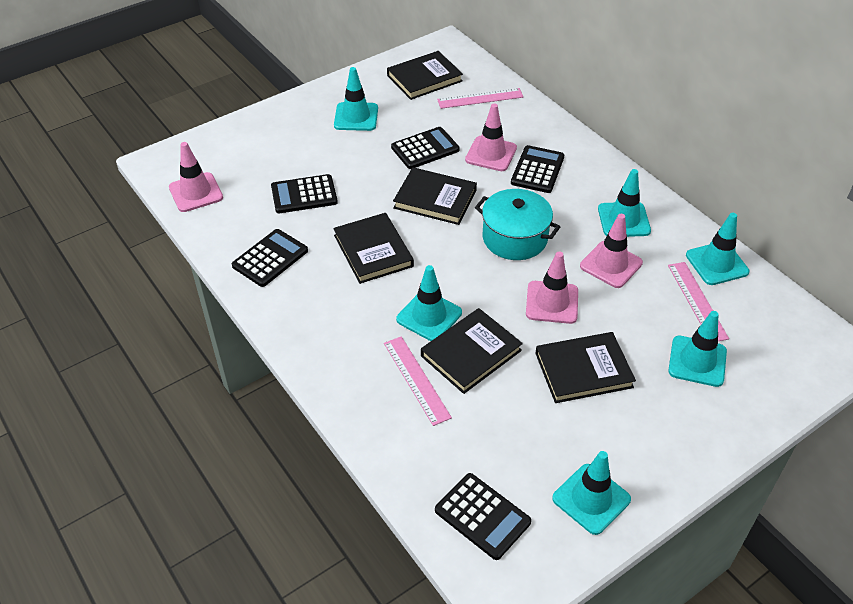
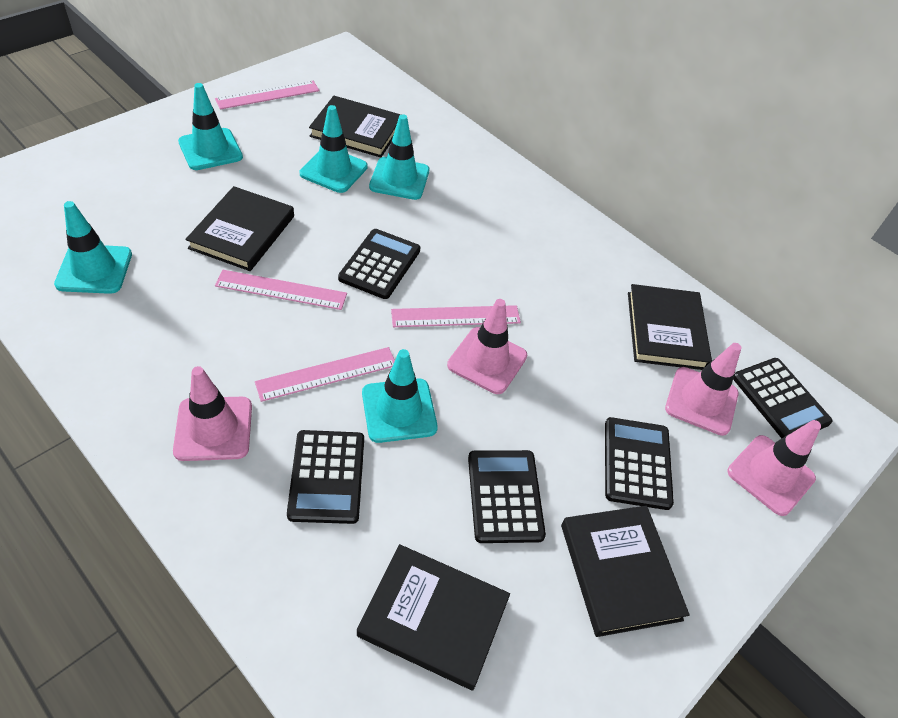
pink ruler: [384,336,452,426] [437,88,524,109] [668,262,729,341] = 3 -> [215,81,320,110] [215,270,347,310] [255,347,395,402] [391,305,521,327] = 4
turquoise pot: [475,189,560,260] = 1 -> none = 0
turquoise traffic cone: [334,67,378,131] [396,265,462,341] [552,451,631,535] [598,169,651,237] [668,311,727,387] [686,213,749,285] = 6 -> [54,201,132,294] [178,83,243,170] [300,105,368,193] [362,349,438,443] [369,114,429,200] = 5

